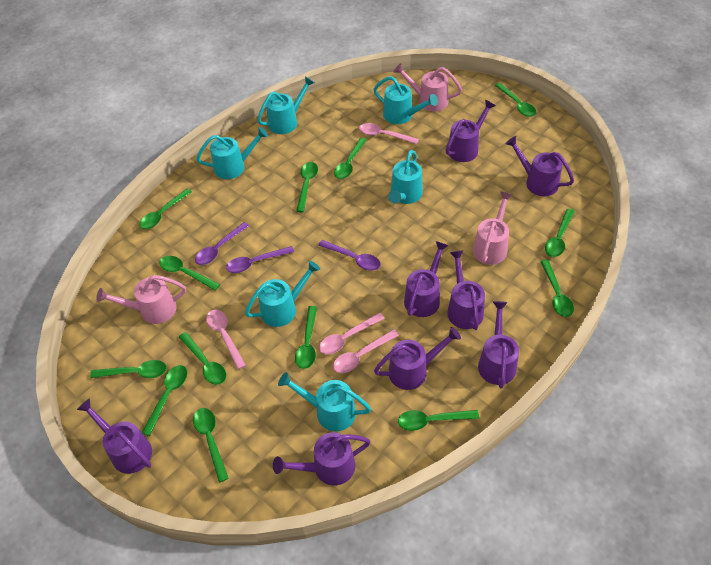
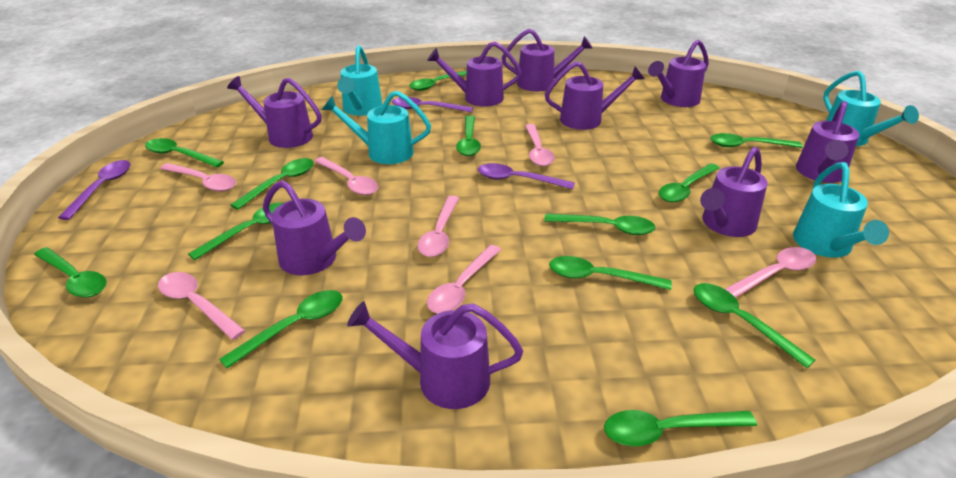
pink spoon: [206,310,246,369] [319,313,385,354] [333,329,399,373] [359,123,419,144] = 4 -> [158,272,246,340] [160,163,236,192] [314,157,378,195] [417,196,459,257] [427,245,501,313] [525,124,555,166] [725,247,816,298] = 7
pink watering can: [96,275,186,324] [394,63,462,112] [473,191,513,265] = 3 -> none = 0
purple watering can: [77,398,152,474] [273,432,370,486] [374,327,461,390] [404,241,449,317] [446,100,496,162] [447,250,485,330] [478,301,519,389] [506,136,574,196] = 8 -> [227,76,322,148] [263,180,366,275] [347,301,523,409] [427,41,521,107] [502,29,593,91] [545,61,644,130] [648,40,709,107] [700,147,768,237] [796,101,859,183] = 9
turquoise watering can: [196,127,268,179] [245,260,320,327] [257,76,315,134] [278,372,371,431] [373,76,438,124] [388,150,423,204] = 6 -> [322,91,431,164] [337,45,383,116] [793,162,889,258] [823,71,919,146] = 4

